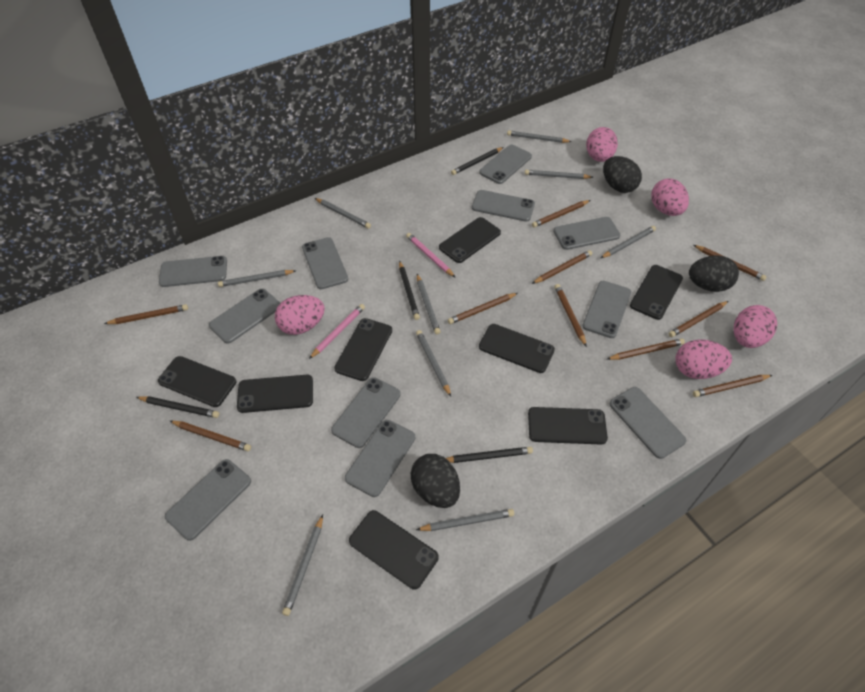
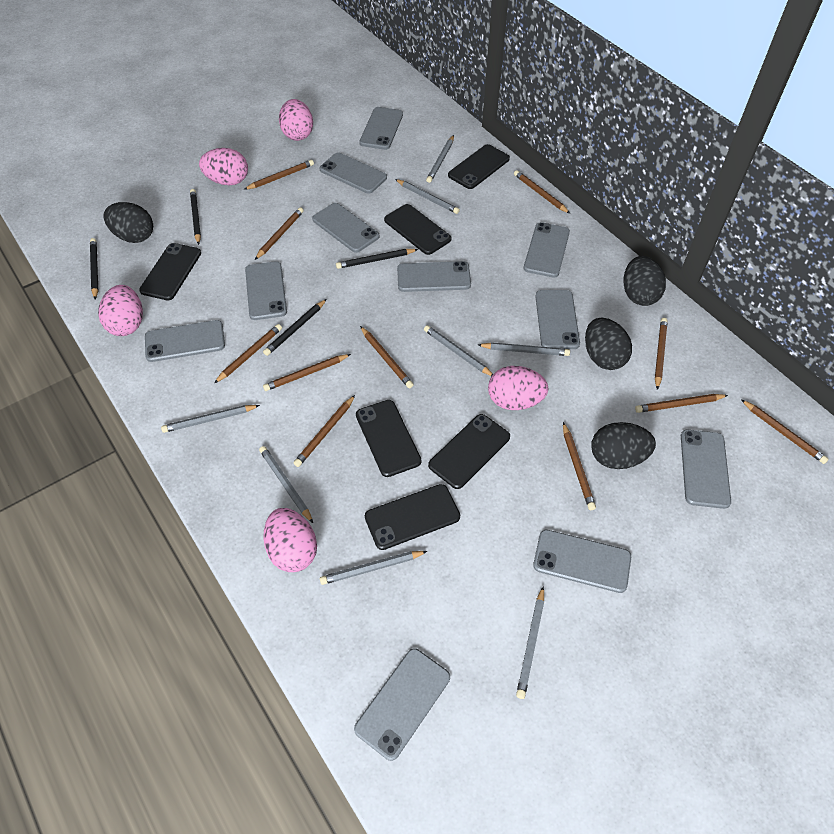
black egg: [411,454,460,508] [603,156,642,193] [689,255,739,292] = 3 -> [103,202,153,243] [585,318,632,370] [591,422,656,469] [624,256,666,306] = 4
black phone: [158,356,236,407] [237,375,313,413] [334,318,392,381] [349,510,439,590] [439,217,501,263] [479,324,555,373] [528,407,608,445] [630,265,683,320] = 8 -> [139,243,201,300] [356,400,422,477] [365,484,460,550] [384,204,451,255] [428,414,510,489] [448,144,510,189] = 6
brown pencil: [104,304,188,324] [170,421,251,451] [448,293,518,324] [532,200,590,227] [532,250,592,284] [554,284,587,347] [607,338,685,360] [669,301,729,337] [693,245,767,281] [693,375,772,397] = 10 -> [214,324,282,383] [244,160,314,190] [255,207,304,260] [263,354,351,391] [294,395,355,467] [360,326,414,388] [514,170,570,214] [563,422,596,510] [635,394,728,413] [655,318,668,390] [741,399,829,464] = 11
grey pencil: [218,270,296,287] [282,515,323,616] [315,198,371,229] [416,330,451,397] [416,509,514,531] [417,274,441,334] [507,130,572,143] [525,170,593,179] [601,226,656,258] = 9 -> [161,405,260,433] [259,446,313,523] [320,551,427,585] [395,179,460,214] [424,325,493,376] [426,135,454,183] [478,342,570,356] [516,586,544,699] = 8
pink pencil: [309,304,365,359] [406,233,456,278] = 2 -> none = 0

